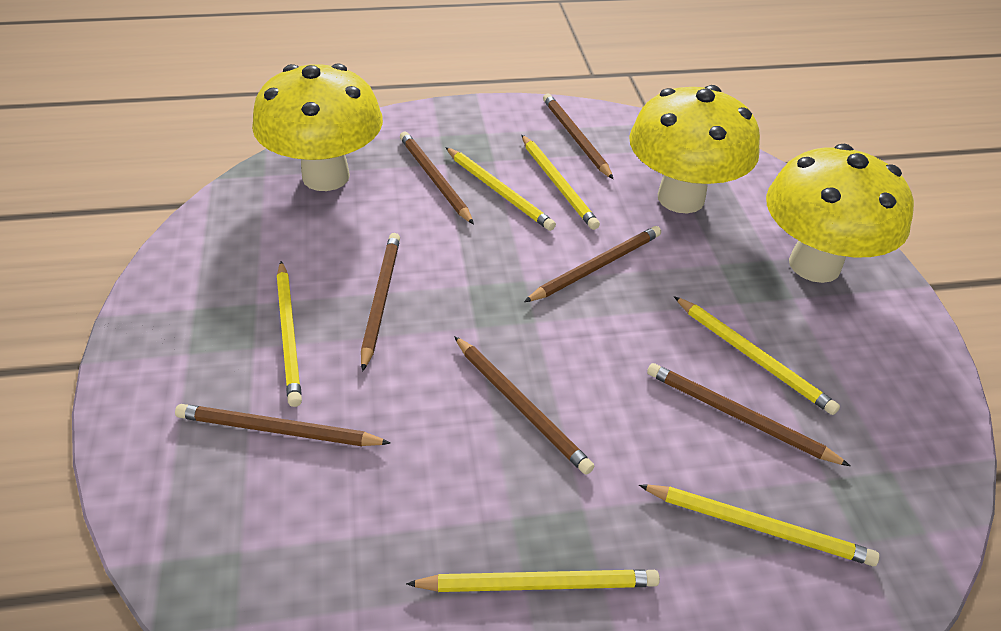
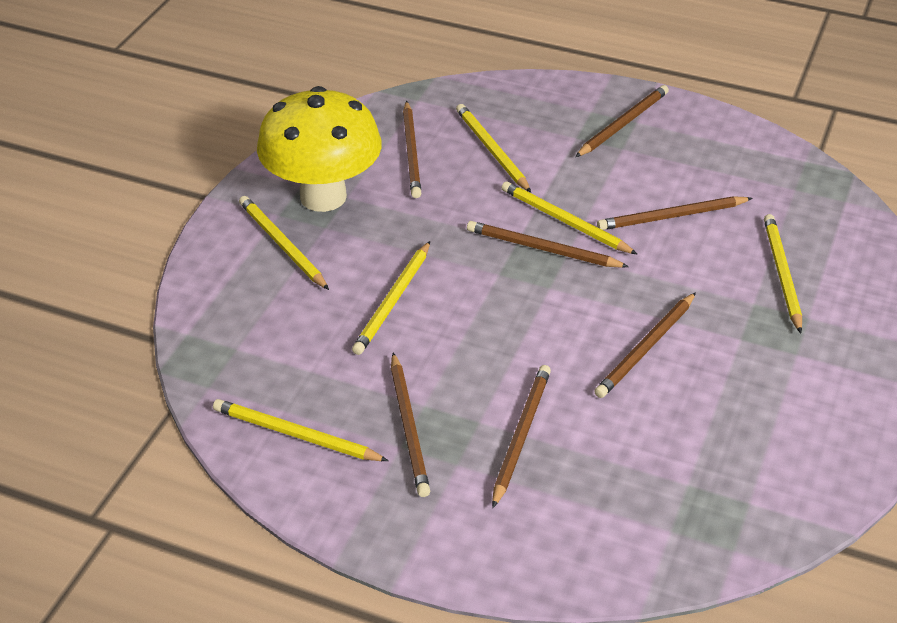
yellow mushroom: [252,63,383,191] [629,85,760,213] [766,144,914,283] = 3 -> [257,86,382,212] = 1

